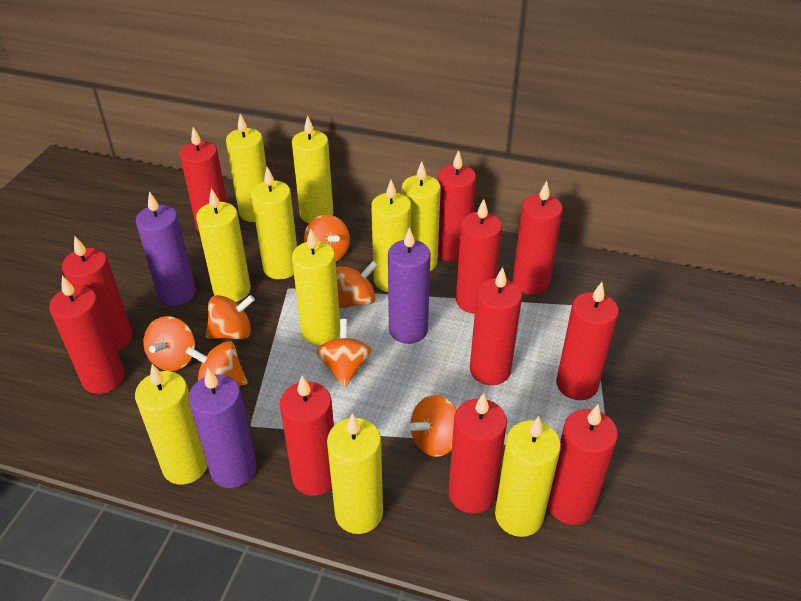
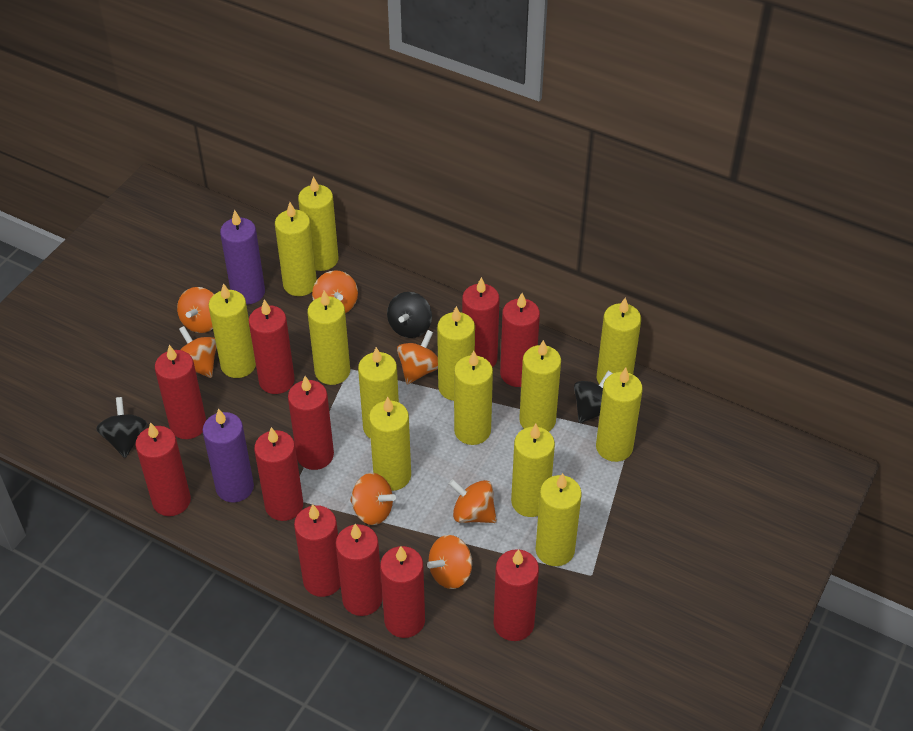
black spinning top: none = 0 -> [96,397,147,458] [387,292,432,338] [574,371,613,423] = 3
purple candle: [136,191,196,306] [188,367,257,488] [388,227,431,344] = 3 -> [203,408,254,503] [220,210,265,305] = 2
yellow candle: [135,364,208,485] [196,188,251,302] [226,114,267,222] [251,167,297,279] [292,115,334,224] [292,229,340,345] [327,413,383,534] [371,180,411,292] [402,161,441,271] [495,416,561,537] = 10 -> [209,283,256,378] [275,202,317,296] [298,176,339,271] [308,291,350,385] [358,347,399,439] [369,397,411,491] [437,306,475,401] [454,351,493,445] [511,424,555,517] [519,340,561,432] [535,473,582,566] [596,368,643,462] [597,297,641,384] = 13

